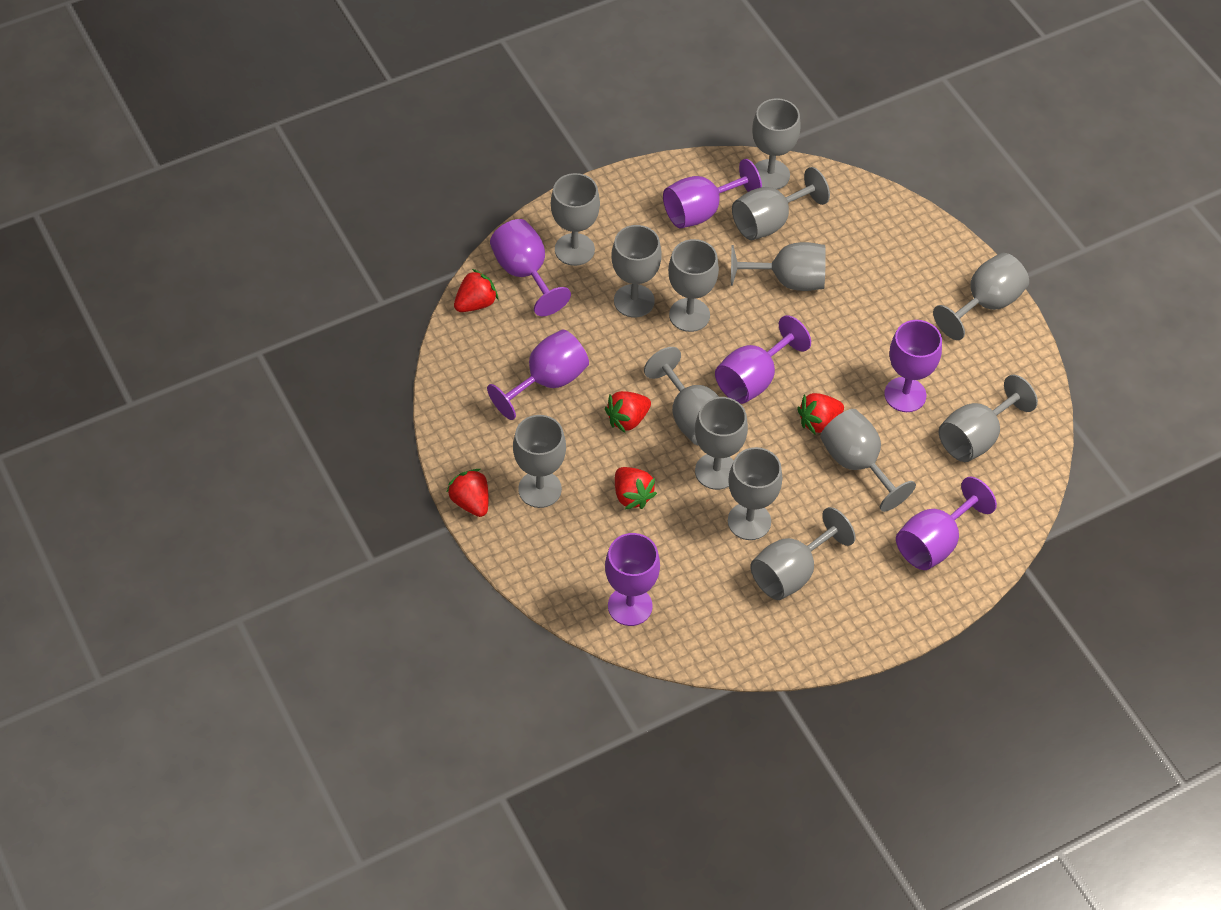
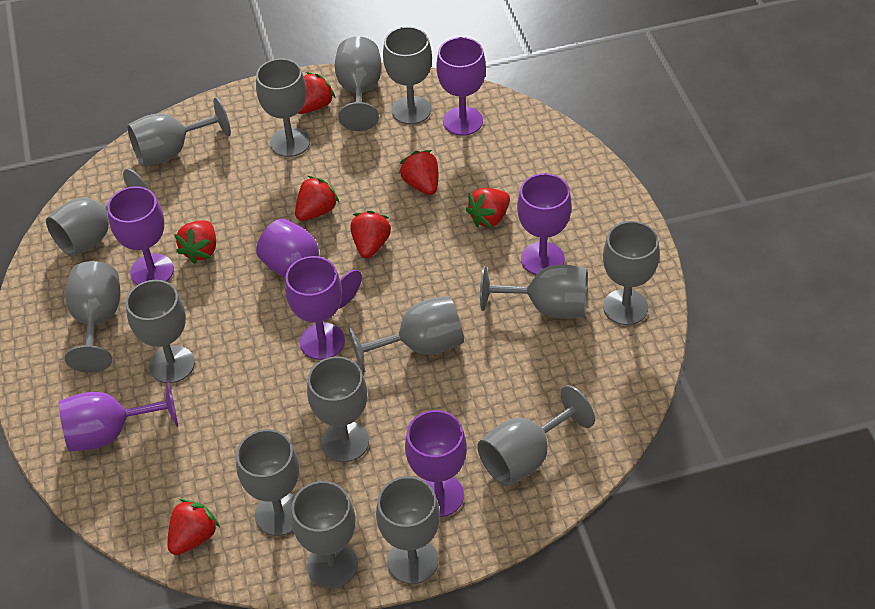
grey goblet: [513,415,566,508] [551,173,600,266] [612,225,662,317] [644,347,719,445] [668,239,719,332] [695,397,748,490] [728,447,782,540] [731,242,826,291] [732,167,830,240] [750,507,855,600] [752,98,801,190] [820,409,916,512] [933,253,1029,340] [939,375,1038,462] = 14 -> [46,169,148,257] [65,261,120,373] [126,280,195,383] [127,97,231,166] [236,429,299,536] [256,58,310,157] [291,481,358,589] [307,356,369,462] [335,37,382,131] [349,296,464,373] [376,476,440,584] [383,26,432,124] [477,385,595,486] [480,265,588,319] [603,221,660,325] = 15
red strawberry: [447,469,489,517] [454,269,498,312] [605,391,651,433] [615,467,657,509] [797,393,844,435] = 5 -> [167,499,220,555] [175,220,216,264] [295,176,339,221] [298,72,335,114] [350,210,391,258] [399,150,438,195] [466,188,510,228] = 7

